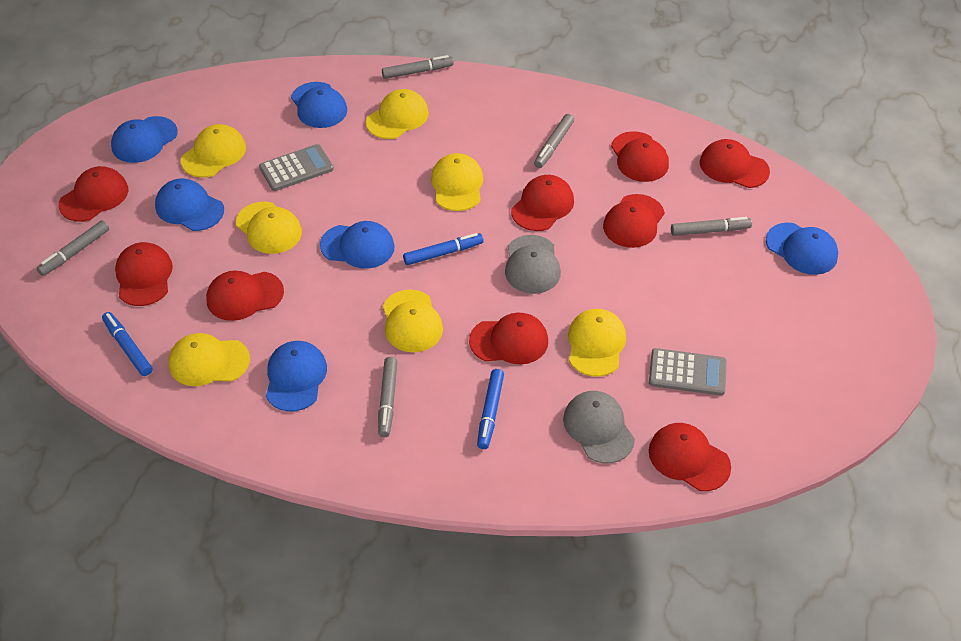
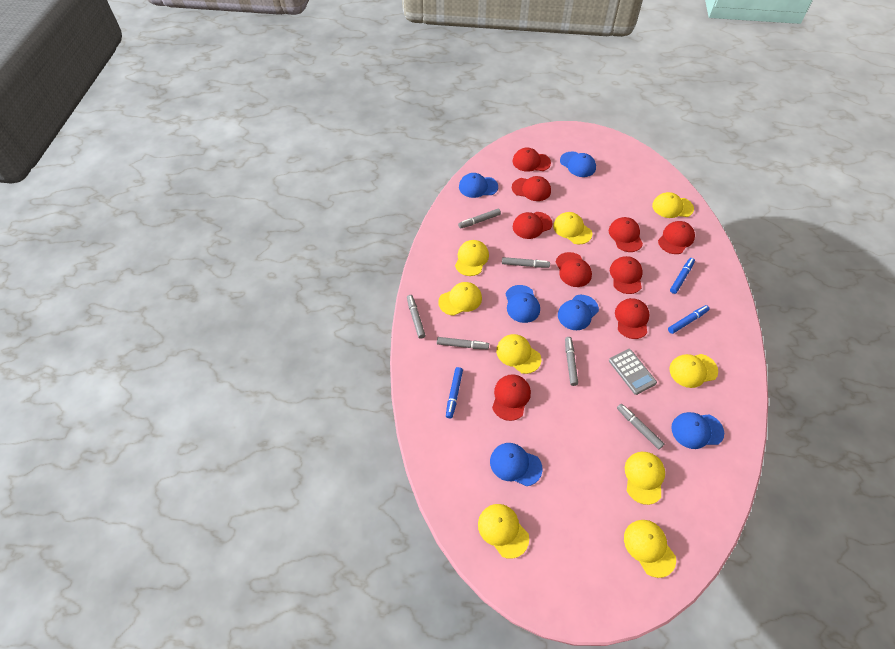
grey calculator: [259,144,334,191] [649,348,727,396] = 2 -> [609,349,657,395] = 1
grey cap: [505,235,561,294] [563,391,635,463] = 2 -> none = 0
grey marker: [37,220,109,276] [378,357,397,437] [382,55,454,79] [534,114,574,168] [671,217,752,236] = 5 -> [407,295,425,339] [437,337,489,349] [458,209,501,229] [502,257,550,268] [565,337,578,386] [617,404,664,449] = 6
yellow cap: [169,333,250,386] [181,124,246,178] [236,202,302,254] [366,89,429,139] [383,289,443,352] [431,153,483,211] [568,309,626,377] = 7 -> [438,282,482,316] [455,240,489,276] [478,504,529,559] [496,334,541,374] [553,212,592,244] [624,520,676,578] [625,452,665,505] [652,192,694,218] [669,354,718,388] = 9

